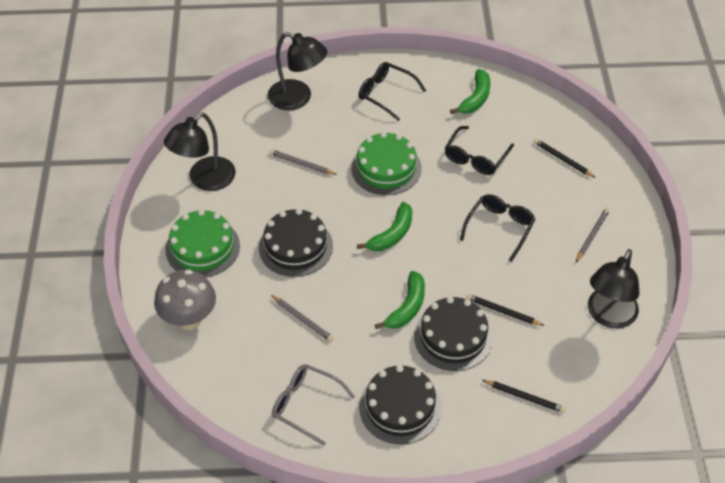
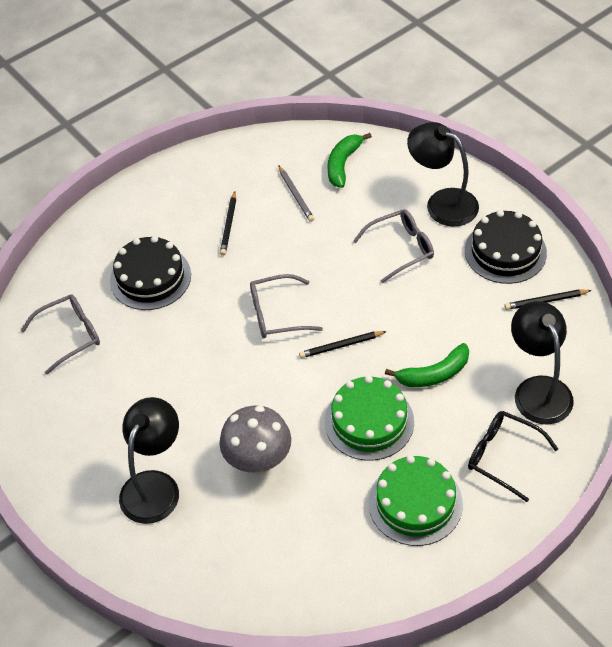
black cake: [259,208,333,277] [359,365,442,444] [414,297,493,371] = 3 -> [110,236,191,310] [465,210,547,284] = 2
black glasses: [359,62,426,121] [445,126,514,175] [460,194,535,262] = 3 -> [468,411,558,502] = 1
green banana: [357,202,412,251] [375,271,425,329] [450,69,490,114] = 3 -> [327,133,372,188] [385,343,469,387] = 2
grey glasses: [272,364,355,446] = 1 -> [21,294,100,375] [250,274,323,338] [353,209,434,283] = 3
grey pencil: [269,149,337,175] [271,295,334,342] [576,208,610,262] = 3 -> [278,165,314,222] = 1

